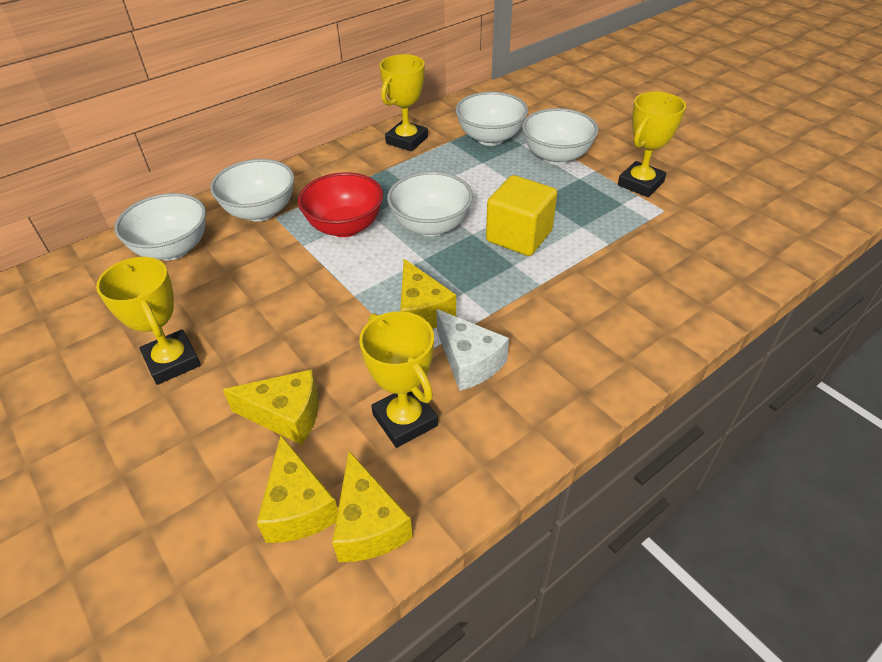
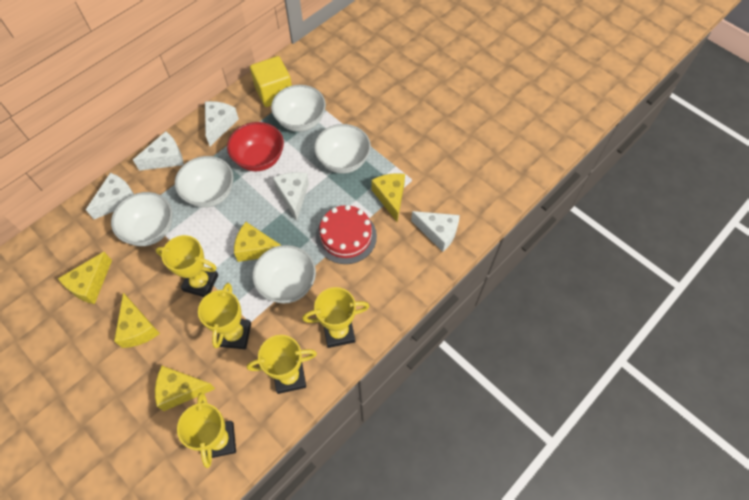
red cake: none = 0 -> [316,205,377,264] = 1
white cheese: [436,309,509,391] = 1 -> [86,173,134,219] [133,131,184,171] [205,101,239,146] [273,172,309,221] [411,211,460,252] = 5
yellow cheese: [223,369,319,445] [257,435,338,543] [332,451,413,562] [400,259,456,329] = 4 -> [58,252,112,304] [114,293,160,348] [155,366,215,411] [234,222,281,262] [372,173,405,222] = 5
yellow trophy: [96,257,201,385] [359,311,438,448] [380,54,428,151] [618,91,686,197] = 4 -> [156,235,218,297] [177,393,236,468] [198,283,251,349] [247,335,317,394] [302,287,369,348] = 5

